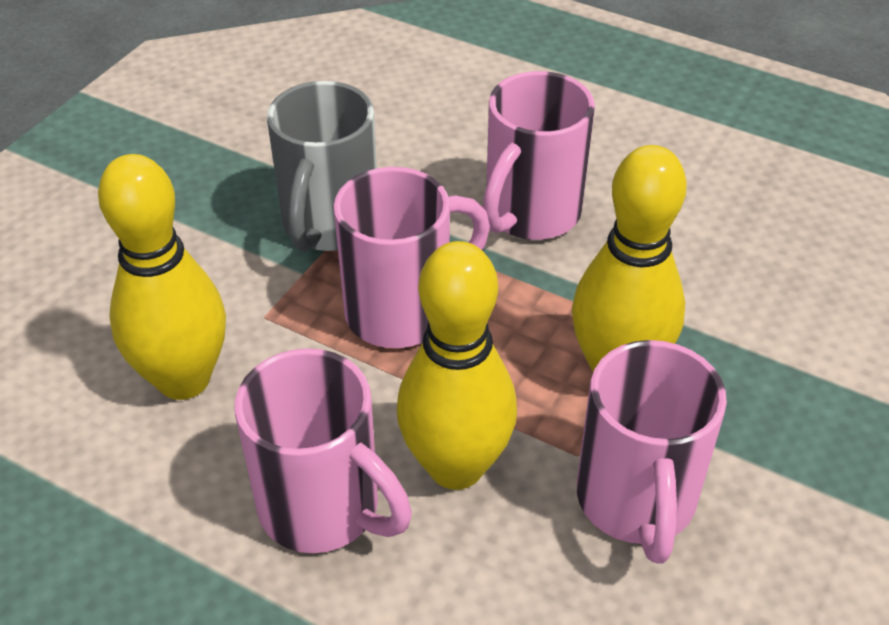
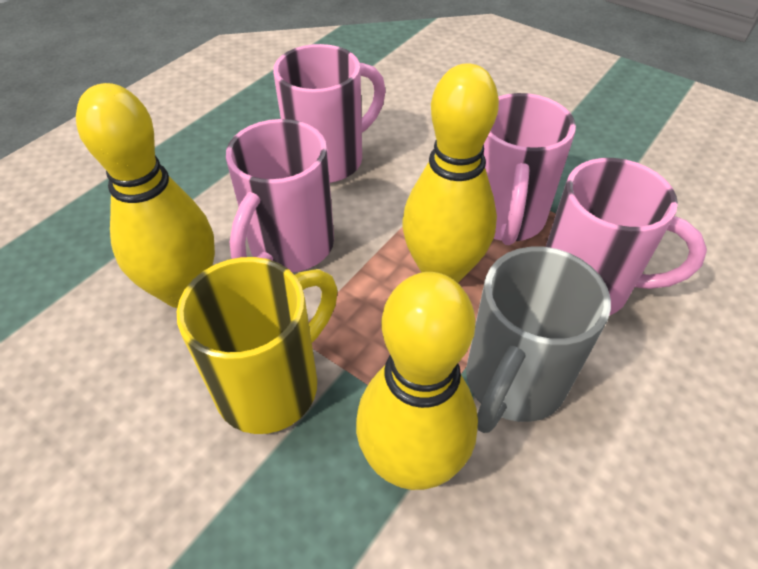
yellow mug: none = 0 -> [177,257,338,434] = 1

